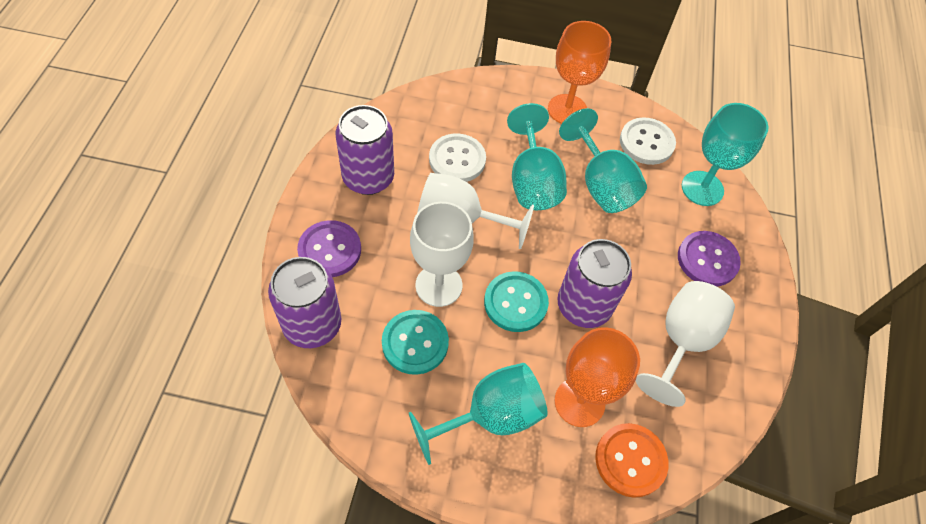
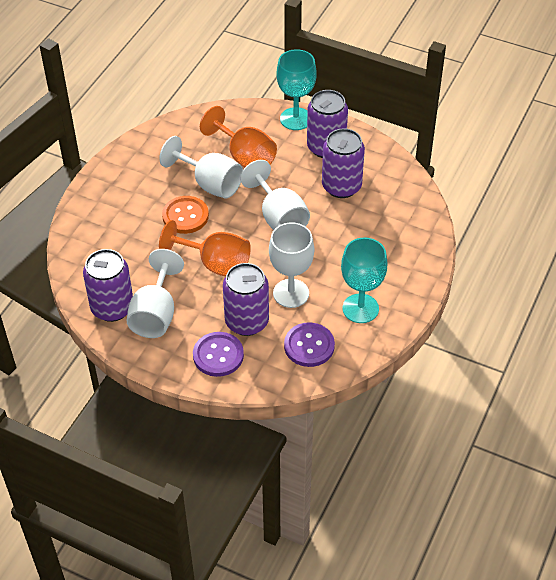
purple can: [268,257,341,348] [335,105,394,195] [557,239,632,328] = 3 -> [83,249,133,322] [223,263,269,336] [307,90,348,158] [322,128,365,198] = 4
turquoise button: [382,310,449,375] [484,271,549,332] = 2 -> none = 0
turquoise goblet: [409,363,548,465] [507,103,567,210] [559,108,647,213] [682,103,768,206] = 4 -> [276,49,317,130] [341,237,388,323] = 2
white button: [429,134,486,182] [620,117,676,165] = 2 -> none = 0
white goblet: [410,202,474,307] [417,173,534,249] [636,281,735,407] = 3 -> [127,249,184,338] [159,136,243,198] [240,160,310,230] [269,222,314,308] = 4

